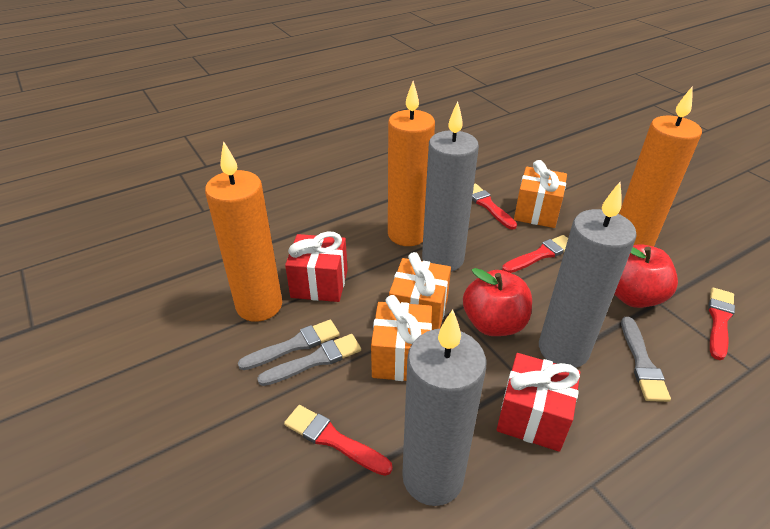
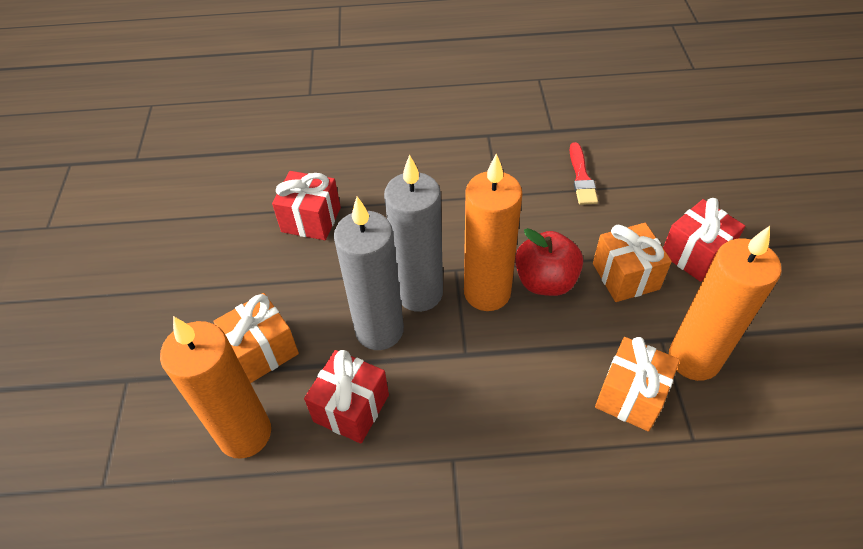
grey brush: [238,320,340,370] [257,334,361,386] [621,317,671,402] = 3 -> none = 0
grey candle: [402,310,486,506] [422,101,479,272] [539,182,637,368] = 3 -> [334,196,404,350] [384,154,443,312] = 2
red apple: [463,268,532,336] [614,244,678,308] = 2 -> [515,228,583,296] = 1
red brush: [284,405,393,476] [472,184,517,230] [502,235,568,273] [708,288,735,360] = 4 -> [570,142,598,205] = 1
red gift: [285,231,348,302] [497,353,580,452] = 2 -> [272,171,341,240] [304,350,389,444] [663,198,745,282] = 3

